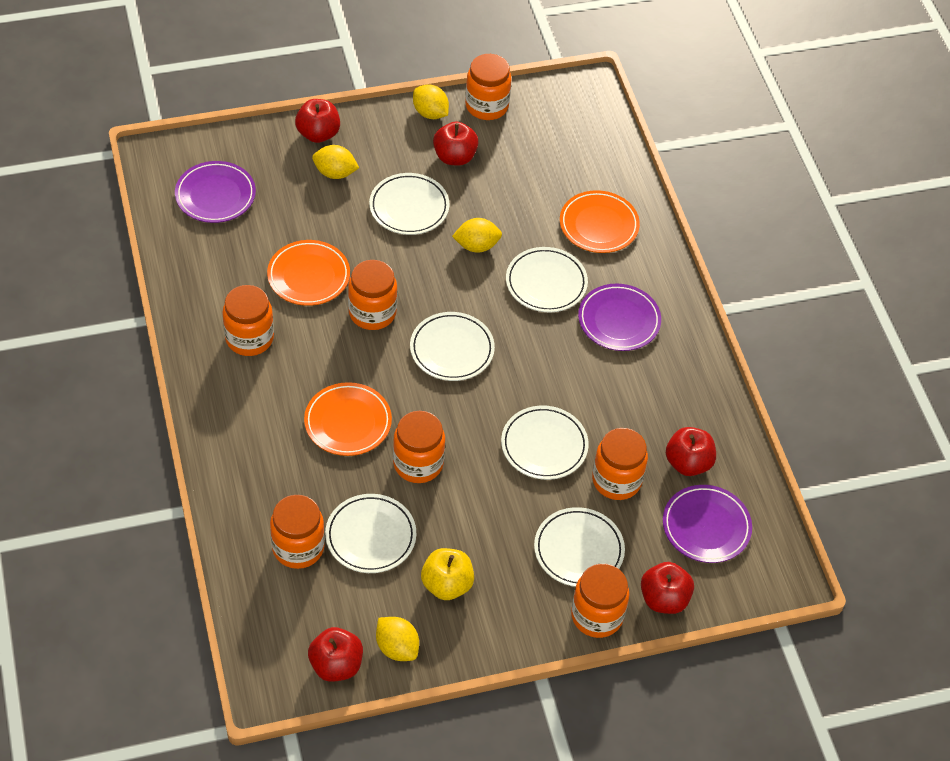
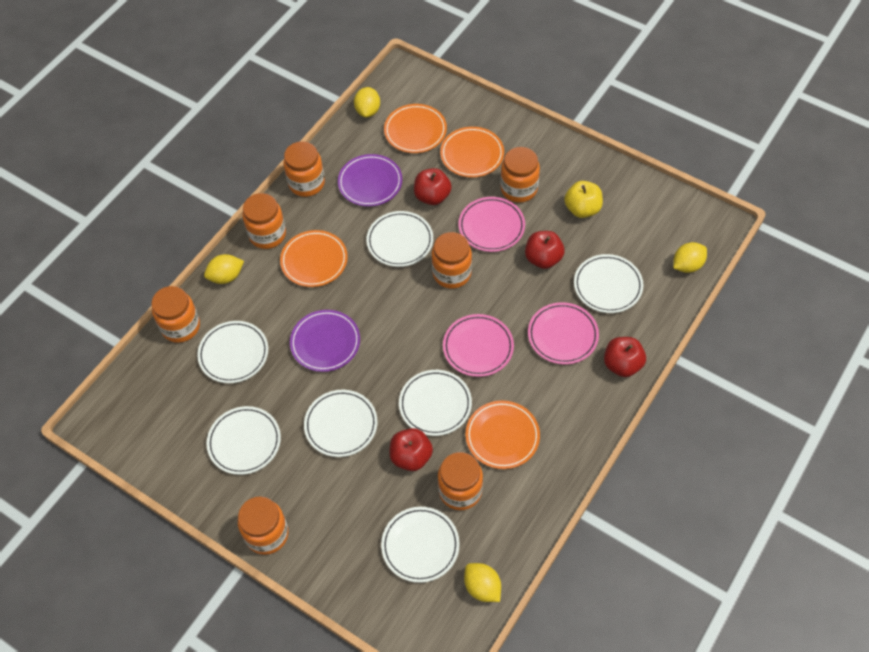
orange plate: [267,240,350,306] [304,382,392,456] [560,190,640,253] = 3 -> [280,230,348,287] [384,104,447,153] [440,127,504,178] [466,401,540,469] = 4
pink plate: none = 0 -> [443,314,514,377] [459,197,525,252] [528,302,599,364] = 3
purple plate: [175,161,256,223] [578,284,661,351] [663,485,752,563] = 3 -> [290,310,360,372] [338,154,402,207] = 2
red apple: [295,99,340,143] [308,627,363,682] [433,121,479,166] [641,562,694,614] [666,427,716,476] = 5 -> [389,428,433,471] [414,168,452,205] [525,231,565,269] [604,337,646,377] = 4
white plate: [325,494,416,573] [369,173,450,235] [410,312,495,381] [501,405,589,480] [506,247,588,312] [534,507,625,587] = 6 -> [197,321,268,383] [206,406,281,475] [304,390,377,457] [366,211,433,267] [381,507,460,583] [399,370,472,436] [574,254,643,313] = 7

